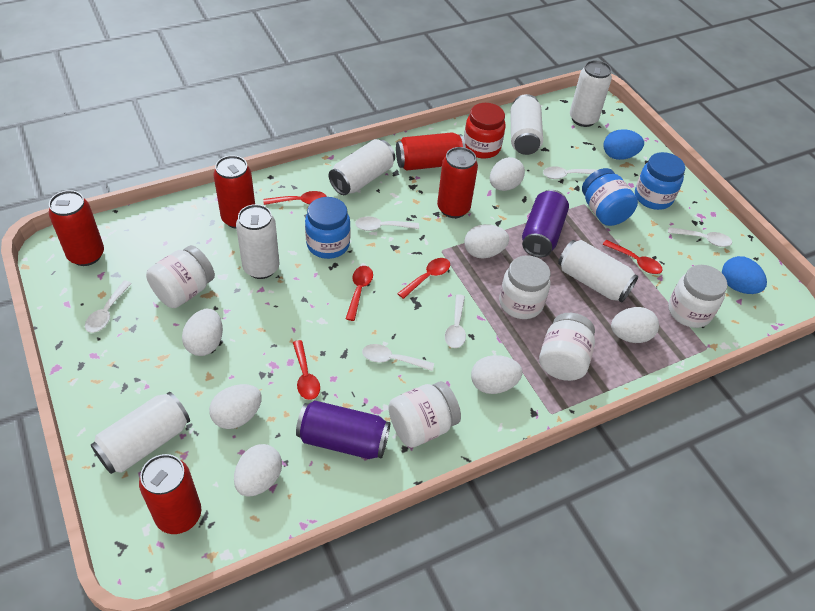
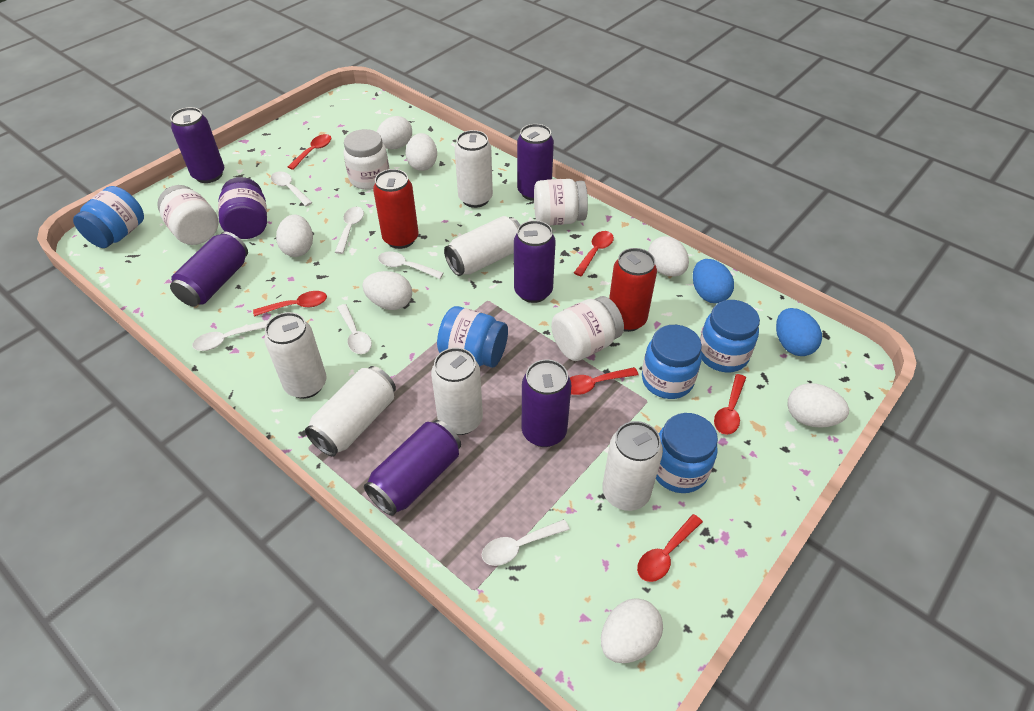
blue jar: [305,197,351,259] [582,168,638,226] [635,152,685,210] = 3 -> [73,186,144,248] [437,306,508,368] [642,325,702,399] [656,413,718,493] [700,300,760,372] = 5
purple can: [296,400,390,459] [522,190,569,257] = 2 -> [170,107,224,183] [170,232,248,306] [364,420,461,516] [514,220,556,303] [517,124,554,201] [522,359,571,447] = 6
purple jar: none = 0 -> [218,177,267,239] = 1
red can: [49,190,104,266] [139,454,201,534] [214,155,255,229] [396,132,466,171] [437,147,478,218] = 5 -> [373,169,418,249] [609,248,657,332] = 2
red jar: [464,103,506,159] = 1 -> none = 0
red spoon: [263,191,327,205] [293,340,320,400] [346,266,373,321] [397,258,450,299] [602,240,663,274] = 5 -> [253,291,327,317] [288,134,331,170] [570,367,638,395] [574,231,614,276] [637,514,703,582] [714,374,746,435] = 6
white jar: [146,245,215,308] [388,381,461,448] [499,255,551,319] [539,313,595,381] [668,265,727,328] = 5 -> [157,185,219,245] [343,129,389,190] [534,179,588,225] [551,296,624,361] = 4

